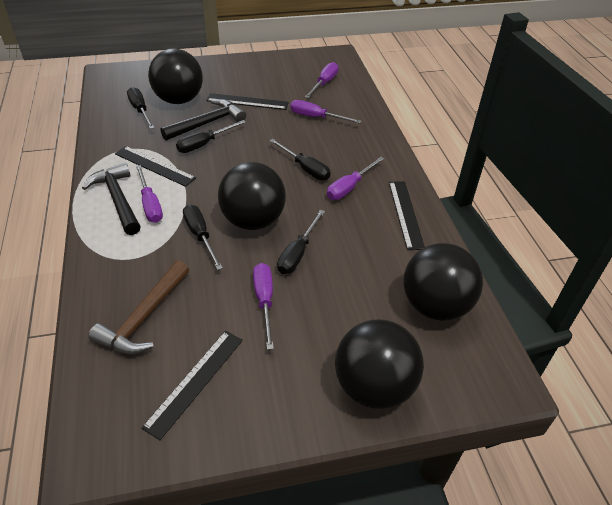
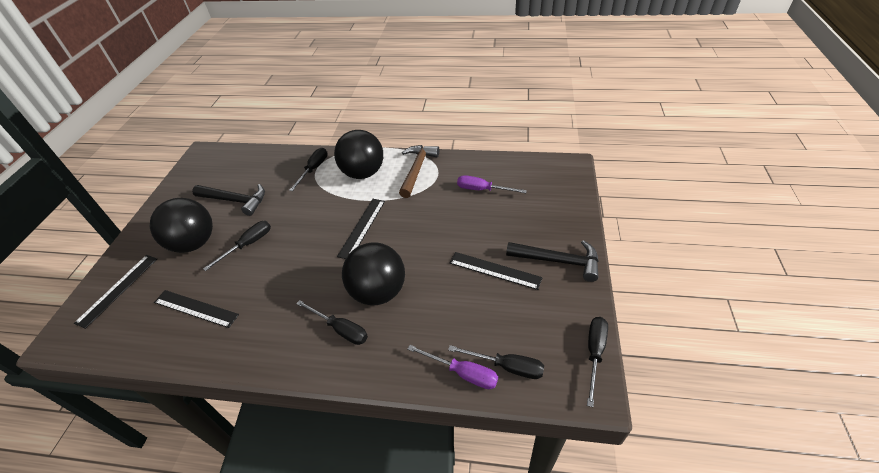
black ball: [148,49,203,104] [218,162,286,230] [335,319,424,409] [403,243,483,321] = 4 -> [150,198,213,253] [334,130,383,179] [342,242,405,305] = 3
purple screwdriver: [136,165,163,223] [253,263,274,350] [290,100,362,123] [305,62,339,98] [327,157,385,200] = 5 -> [408,345,498,389] [457,175,527,193] = 2

